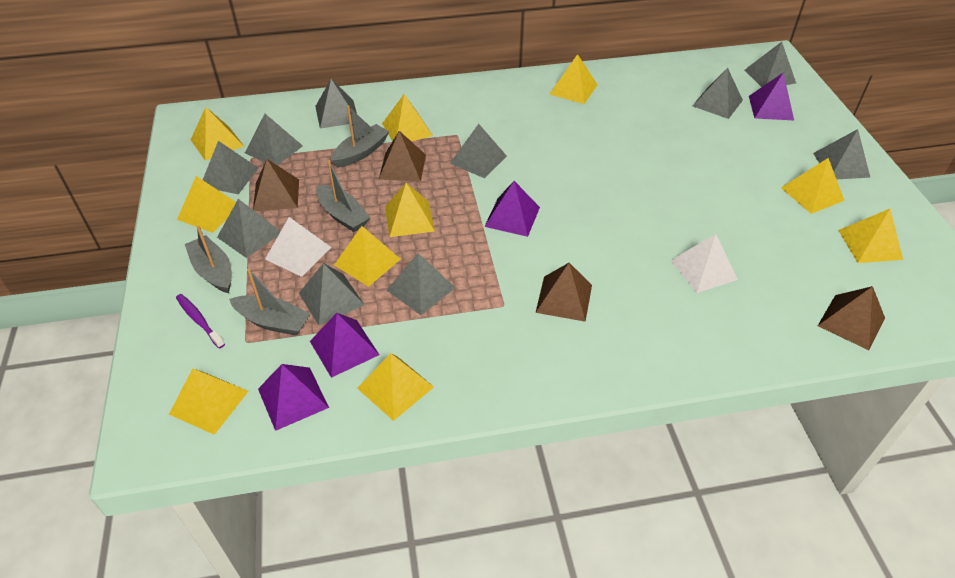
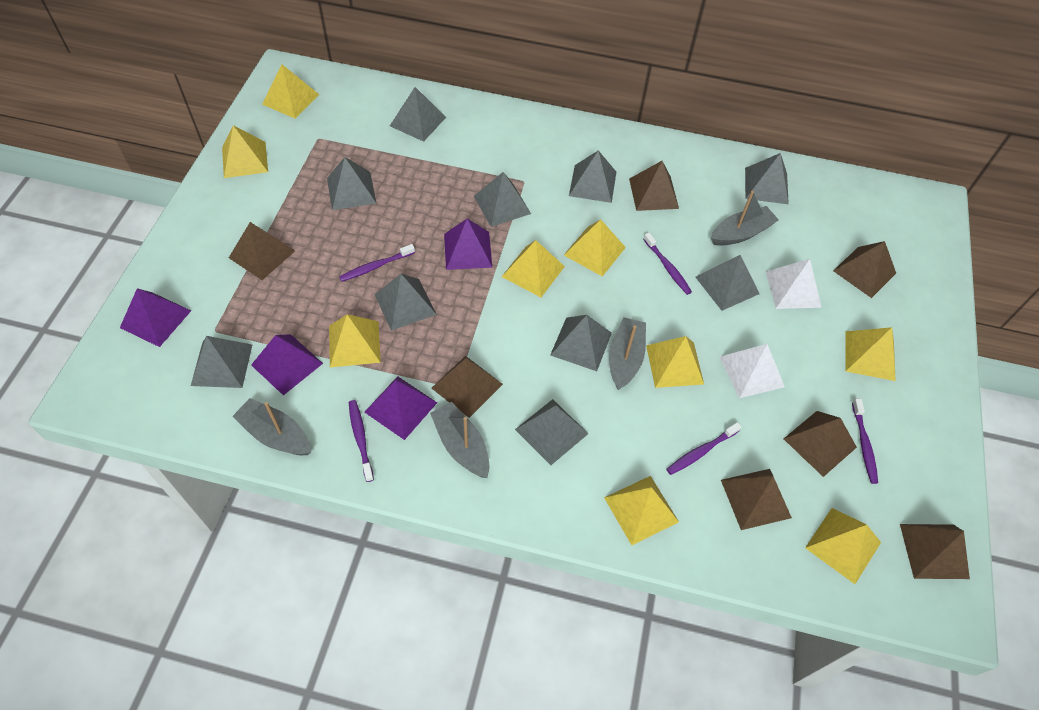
brown pyramid: [253,159,299,211] [379,131,426,182] [536,263,592,322] [818,286,885,350] = 4 -> [229,222,295,280] [432,356,503,418] [629,161,679,211] [721,469,792,530] [784,411,857,477] [833,241,896,298] [900,524,970,579] = 7
purple toothbrush: [176,294,225,348] = 1 -> [339,244,415,282] [349,400,374,482] [643,233,692,295] [666,422,742,475] [852,399,878,484] = 5
yellow pyramid: [169,368,248,435] [177,176,236,233] [191,107,244,161] [334,226,401,287] [357,353,434,421] [382,94,433,142] [385,183,435,237] [550,54,598,104] [781,158,844,214] [838,209,903,263] = 10 -> [222,125,268,178] [262,65,319,119] [329,314,381,367] [502,240,565,297] [564,219,626,277] [604,476,679,545] [646,336,704,388] [805,508,881,584] [845,327,896,381] = 9

